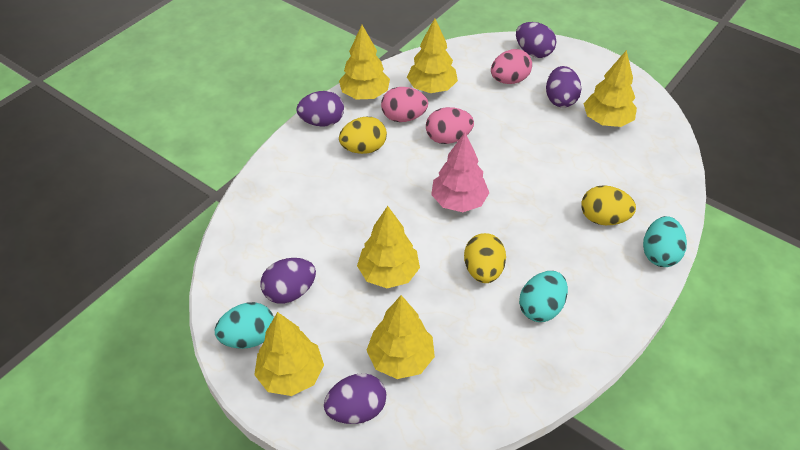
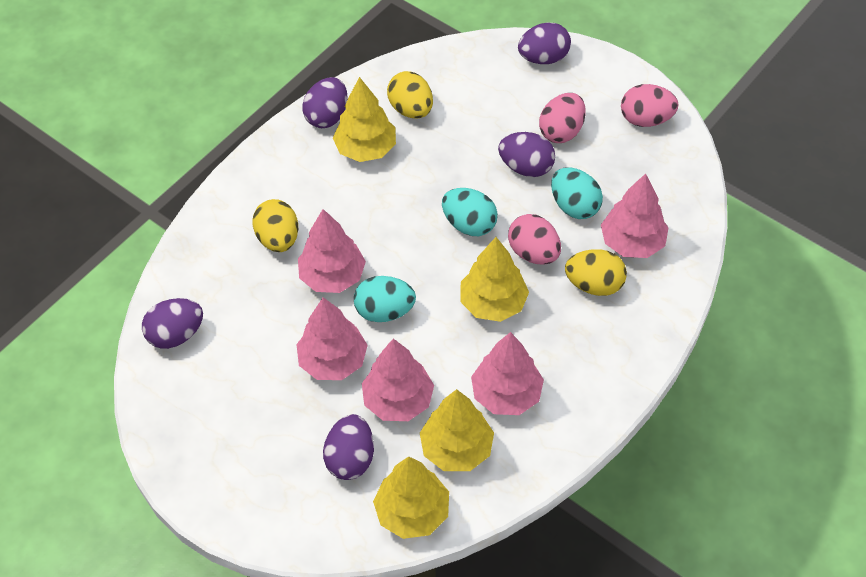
pink tree: [431,132,489,212] = 1 -> [296,297,368,380] [298,209,366,293] [362,338,434,421] [471,332,544,415] [601,173,669,258] = 5
yellow tree: [254,312,324,396] [339,25,390,100] [357,206,420,288] [366,295,435,379] [407,18,458,93] [584,50,637,127] = 6 -> [333,77,396,162] [373,456,449,539] [420,389,494,471] [460,237,529,322] = 4

